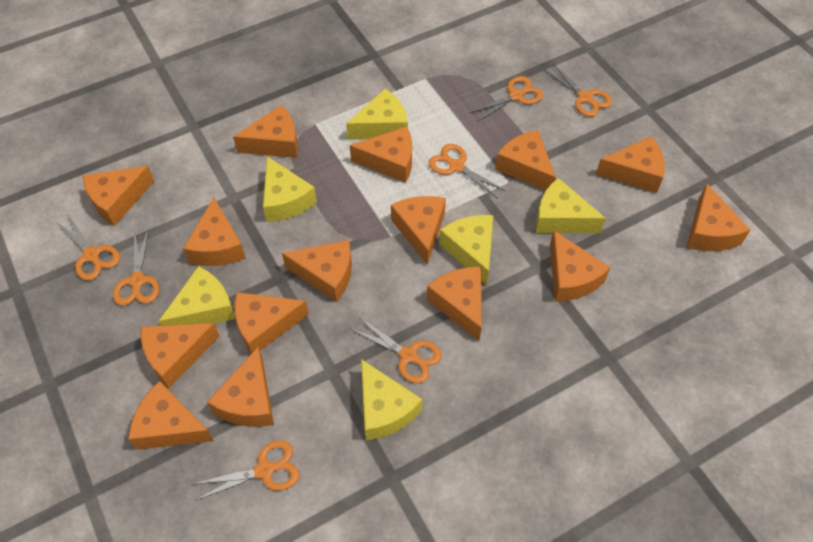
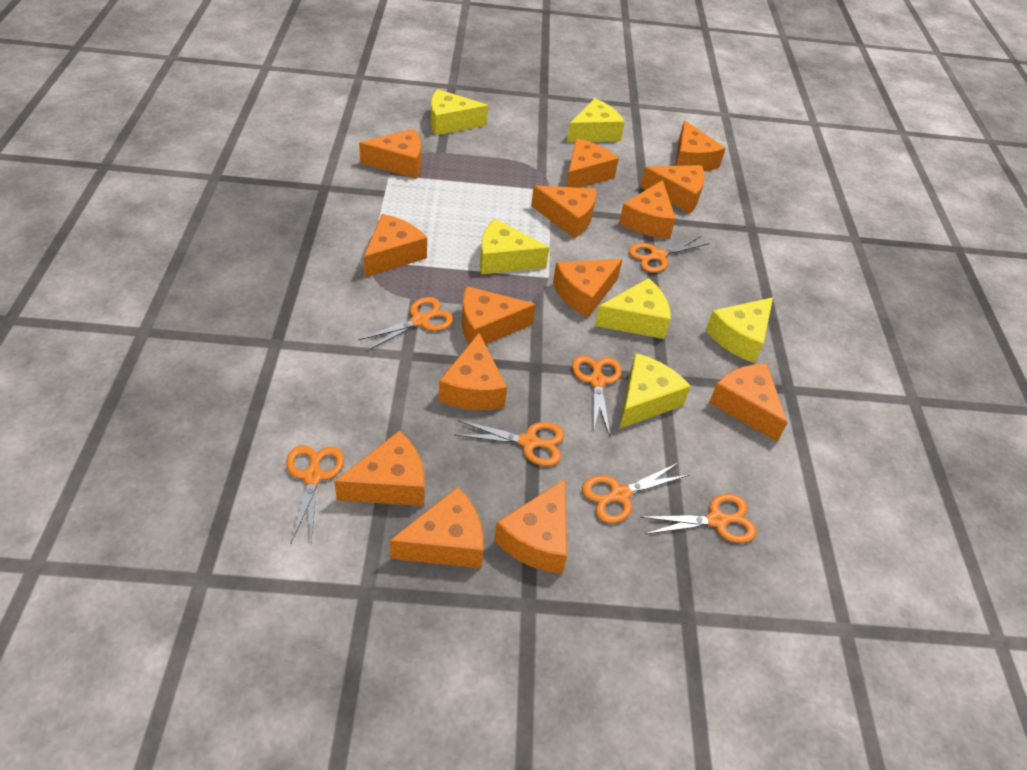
orange cheese: [83,166,155,226] [128,381,214,450] [141,323,220,388] [183,198,246,266] [207,347,274,427] [233,105,298,158] [235,292,309,354] [282,240,352,302] [350,127,412,183] [391,196,446,265] [427,267,482,340] [495,130,556,190] [550,231,611,302] [596,136,665,193] [687,184,750,251] = 15 -> [334,431,425,506] [359,129,421,179] [364,214,427,277] [390,487,484,568] [438,333,507,410] [462,286,536,345] [494,479,567,574] [531,185,596,238] [553,259,623,318] [566,139,619,188] [619,180,676,239] [640,165,705,214] [675,120,726,172] [709,364,787,442] = 14

